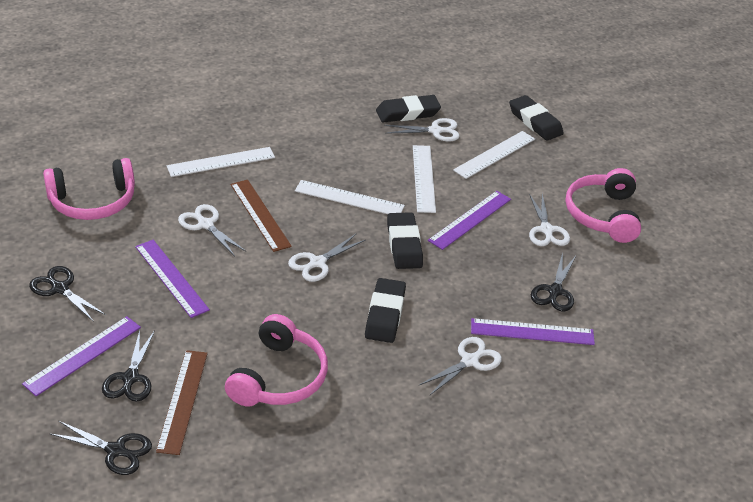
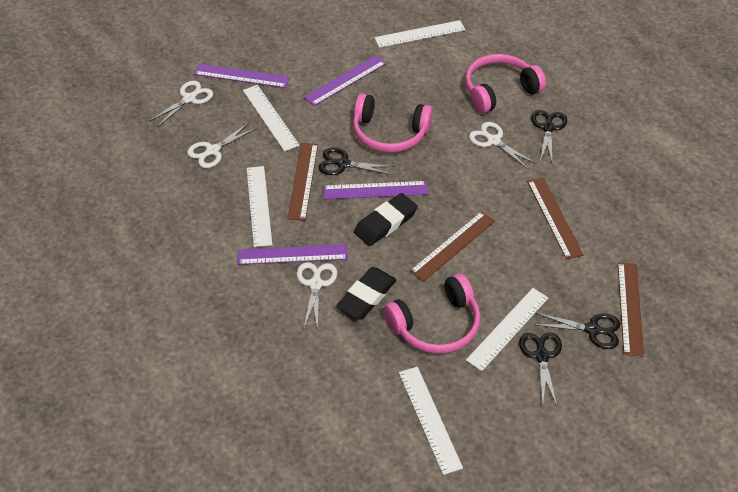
black eraser: [365,278,406,343] [376,95,441,122] [387,212,423,269] [509,95,564,141] = 4 -> [336,267,397,319] [354,193,418,246] = 2
brown ruler: [156,350,208,455] [231,180,292,252] = 2 -> [287,143,318,221] [410,211,495,282] [527,177,583,259] [618,262,644,357] = 4
white ruler: [167,147,275,177] [295,180,405,214] [413,145,436,213] [453,131,535,179] = 4 -> [243,85,300,152] [247,166,272,247] [374,20,465,48] [399,367,463,475] [466,288,548,371] = 5
white scissors: [178,204,246,256] [288,234,365,282] [384,118,460,142] [419,337,502,395] [529,194,570,246] = 5 -> [149,81,213,127] [187,123,256,168] [297,262,337,330] [469,122,536,169] = 4

